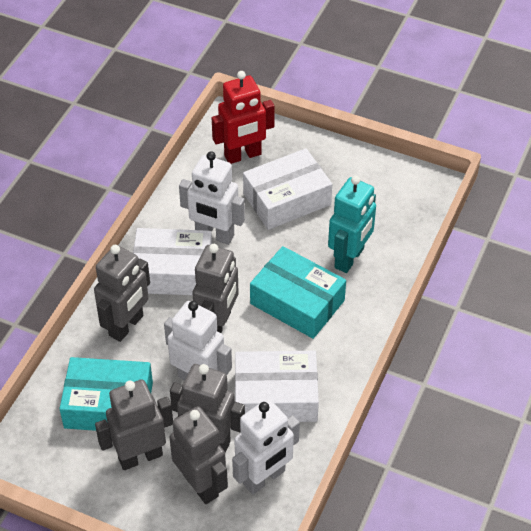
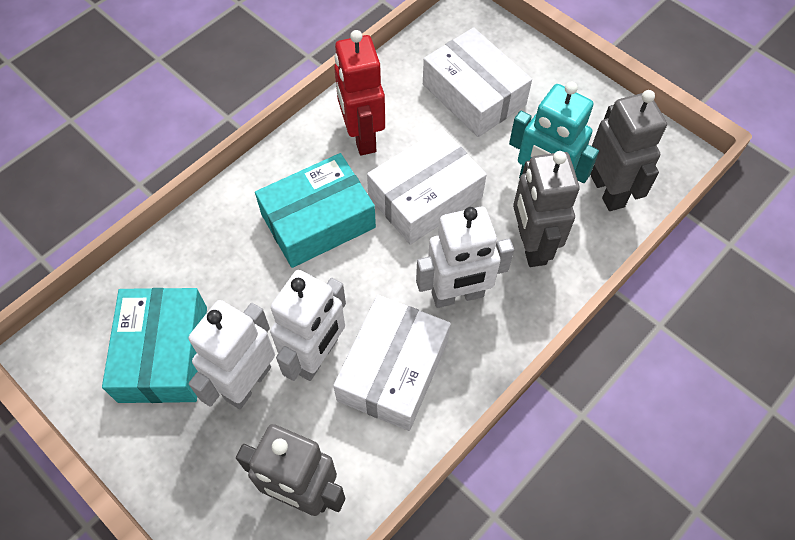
grey robot: [94,245,150,342] [95,379,173,470] [169,406,228,504] [170,364,245,453] [192,244,239,333] = 5 -> [236,424,345,516] [513,151,580,267] [590,90,667,211] = 3

